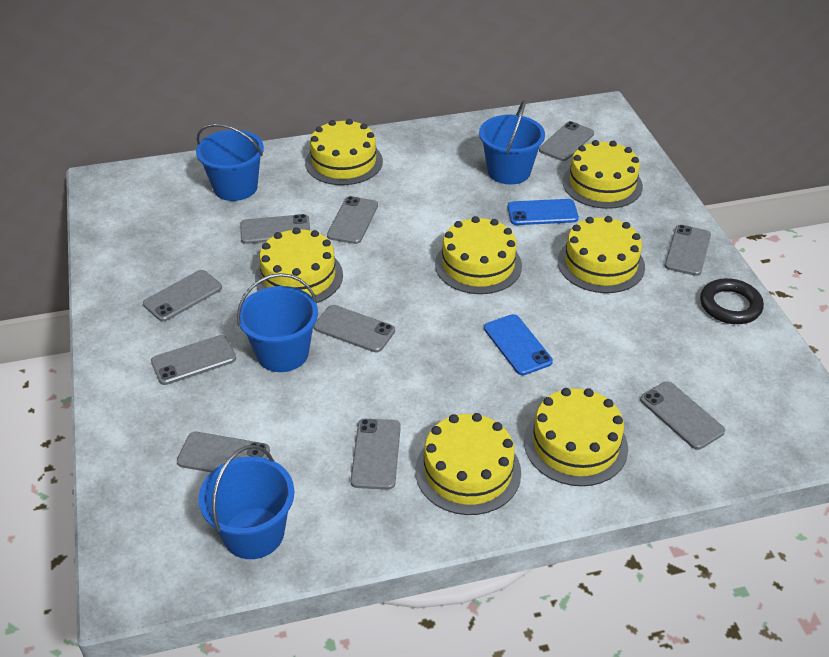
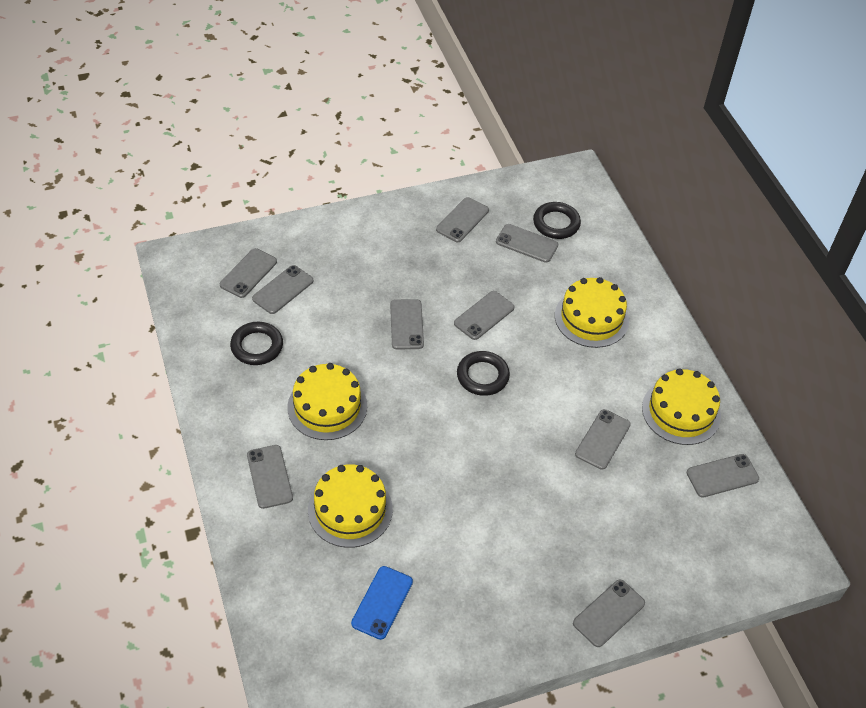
black ring: [700,278,764,324] = 1 -> [230,322,283,365] [457,351,510,396] [533,202,581,239] = 3
blue bucket: [196,124,264,201] [199,445,294,559] [237,273,318,372] [479,100,545,184] = 4 -> none = 0
blue phone: [484,314,553,375] [507,199,579,225] = 2 -> [351,566,413,640] = 1
yellow cake: [255,227,343,303] [305,119,383,185] [415,413,521,515] [435,216,522,294] [524,388,628,486] [558,216,645,293] [562,140,643,209] = 7 -> [287,363,367,440] [308,464,393,548] [555,277,629,348] [642,368,721,445] = 4

